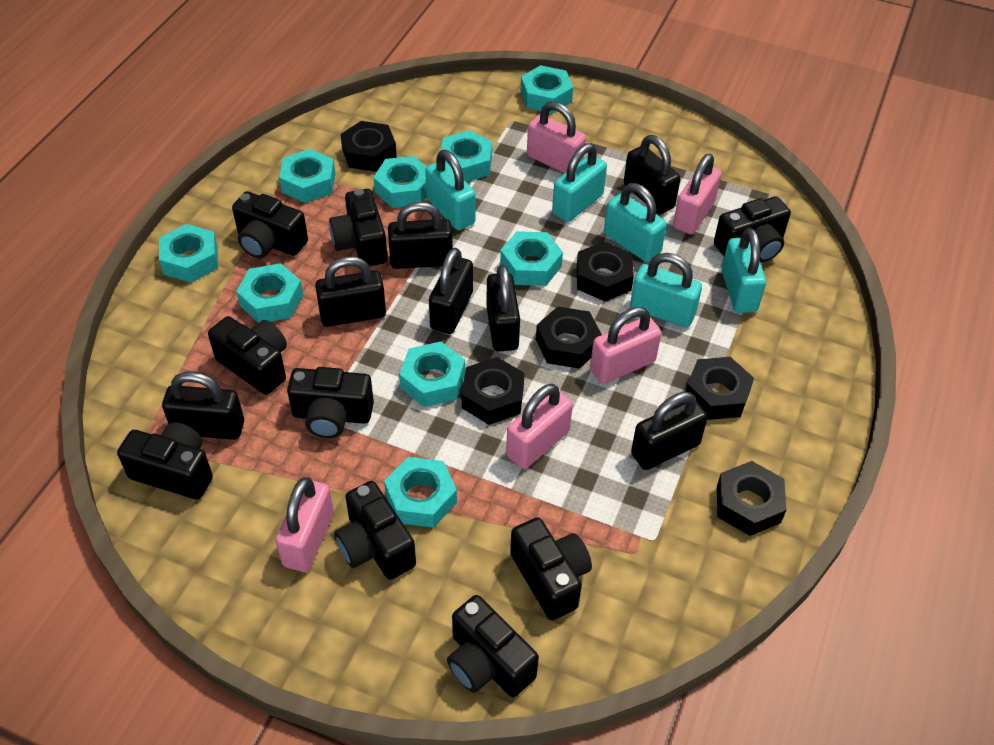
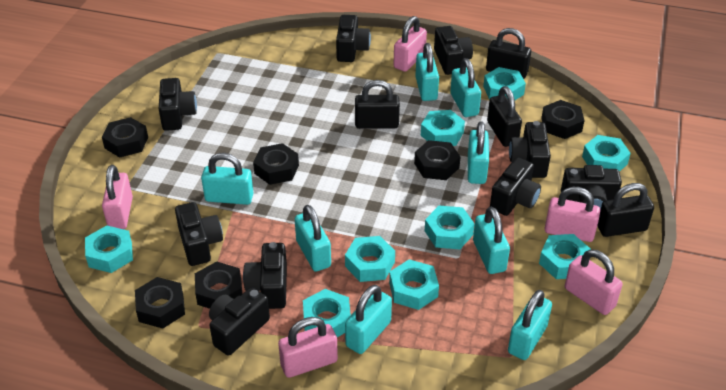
black padlock: [162,371,244,440] [315,256,386,327] [388,202,453,269] [429,248,473,334] [486,264,520,351] [624,135,680,215] [631,392,708,470] = 7 -> [355,80,400,129] [486,28,531,79] [487,86,522,147] [597,183,654,237] = 4
turquoise padlock: [425,150,476,230] [552,143,607,222] [604,183,667,262] [630,253,702,327] [721,228,766,313] = 5 -> [201,153,253,205] [295,205,331,272] [345,285,392,354] [415,43,439,101] [450,58,481,117] [468,121,489,184] [473,207,510,274] [508,290,552,360] = 8

